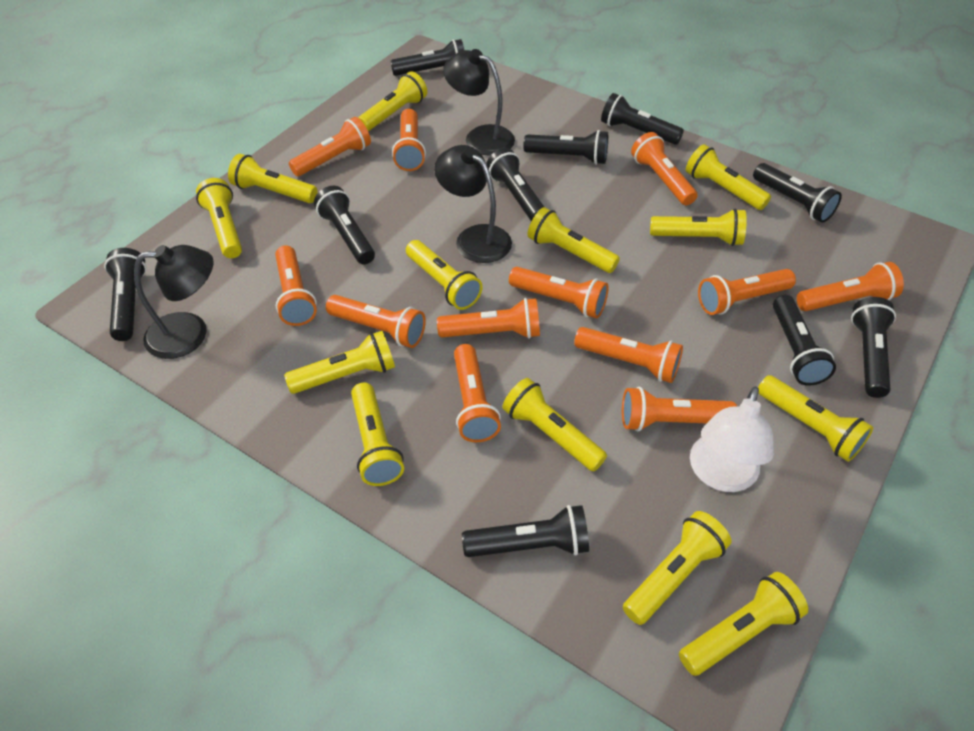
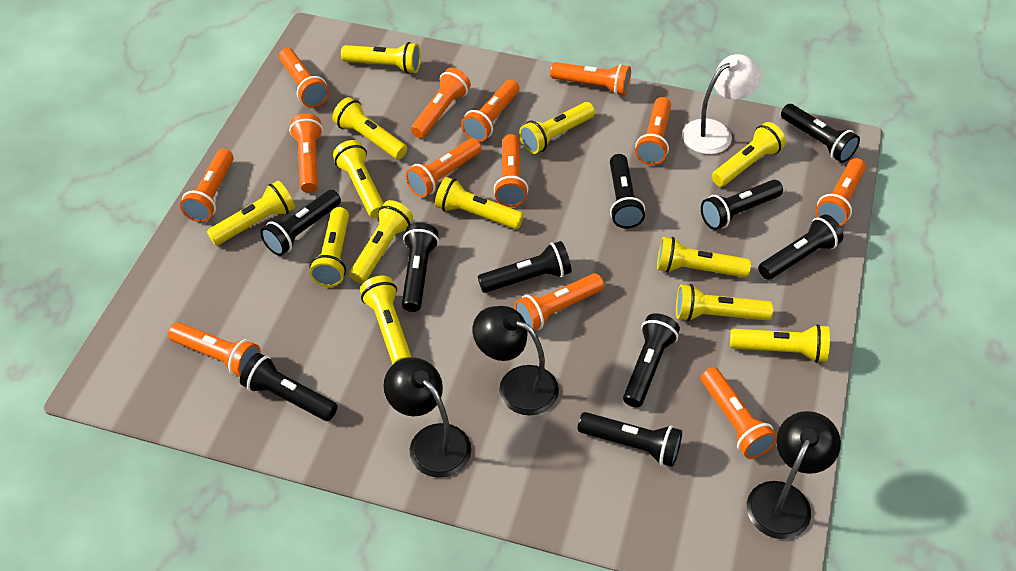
orange flashlight: [275,245,317,326] [289,117,371,176] [326,295,426,348] [392,109,426,171] [437,298,540,339] [454,344,501,442] [509,267,609,318] [574,327,683,383] [622,387,737,431] [631,132,698,205] [698,269,796,315] [797,262,904,311] = 12 -> [168,322,261,377] [180,149,234,222] [279,48,329,107] [289,113,323,193] [405,138,482,197] [411,68,471,138] [461,80,519,142] [494,134,528,207] [514,273,604,330] [550,62,631,96] [635,97,671,165] [701,367,777,459] [816,158,866,226] = 13

